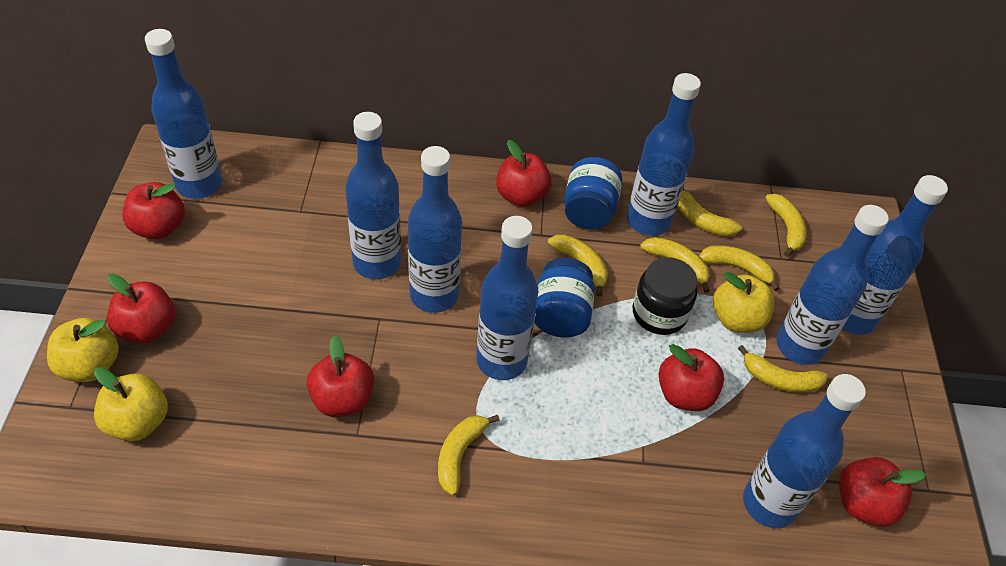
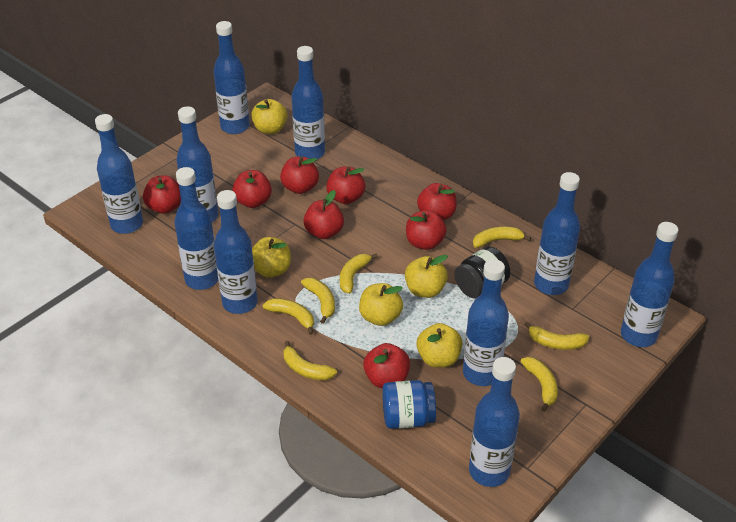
blue bottle: [145,29,222,199] [345,112,401,279] [408,146,462,313] [476,216,539,380] [627,73,701,236] [743,374,866,528] [777,205,889,365] [842,175,948,335] = 8 -> [95,114,143,234] [174,167,218,290] [176,106,218,222] [214,21,250,134] [214,190,258,314] [291,46,325,159] [463,259,509,386] [469,357,520,487] [534,172,580,295] [621,222,678,347] = 10
blue jar: [534,258,595,337] [564,157,622,230] = 2 -> [382,380,436,429] = 1
red apple: [107,273,175,344] [122,182,185,239] [307,335,374,417] [496,140,552,207] [659,344,724,411] [839,457,926,527] = 6 -> [143,175,181,214] [232,170,272,208] [280,156,319,194] [303,190,344,239] [326,166,365,204] [363,343,410,388] [406,210,447,250] [417,183,457,220] = 8
yellow apple: [47,318,119,382] [94,367,168,441] [713,272,774,333] = 3 -> [251,99,287,134] [252,237,291,278] [359,283,403,326] [405,255,448,298] [416,323,462,368] = 5

